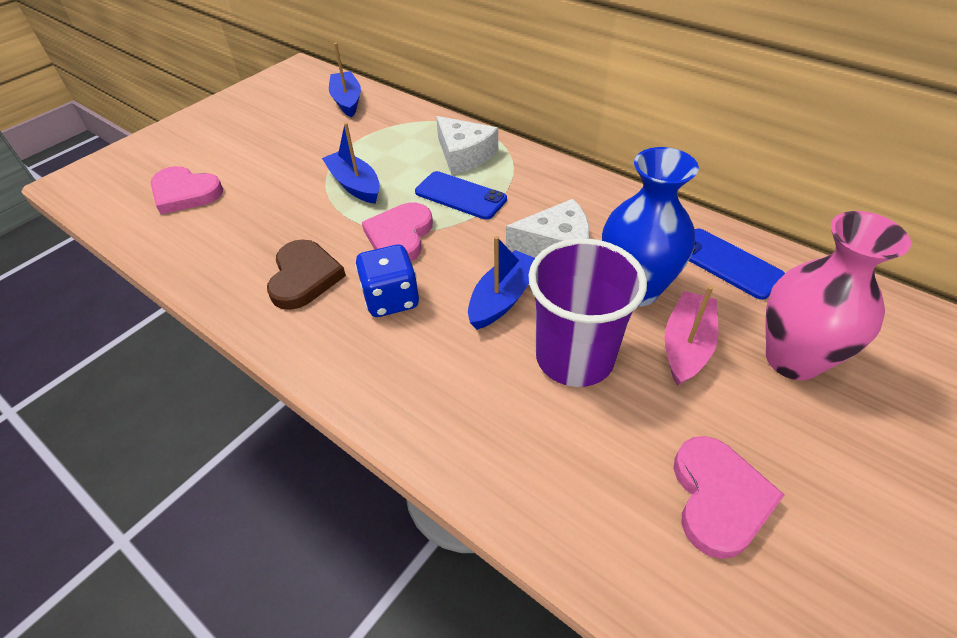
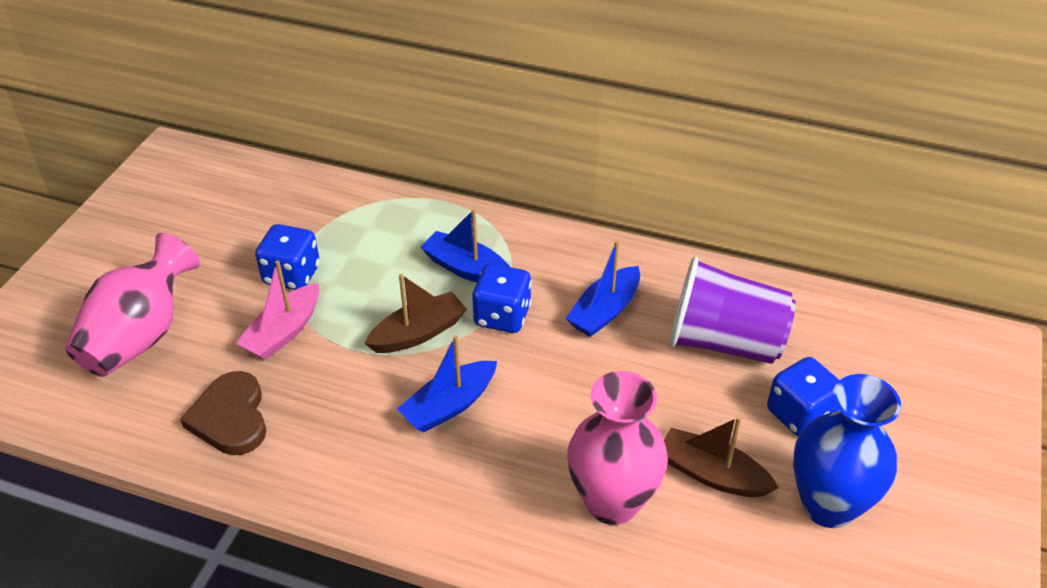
blue dice: [355,245,419,317] = 1 -> [255,224,320,290] [472,264,532,333] [767,357,839,436] = 3
blue phone: [415,171,507,220] [689,229,785,300] = 2 -> none = 0
brown boat: none = 0 -> [364,274,467,353] [664,416,779,497] = 2
pink heart: [151,166,223,214] [362,203,433,261] [674,436,784,559] = 3 -> none = 0
pink vase: [766,211,911,380] = 1 -> [65,233,200,377] [567,371,668,525] = 2
white cheese: [436,116,498,175] [506,199,589,257] = 2 -> none = 0

